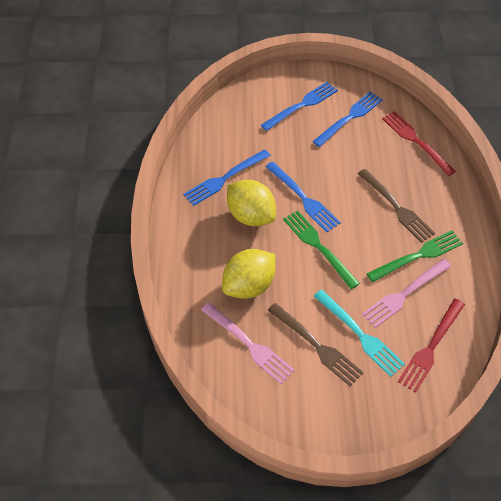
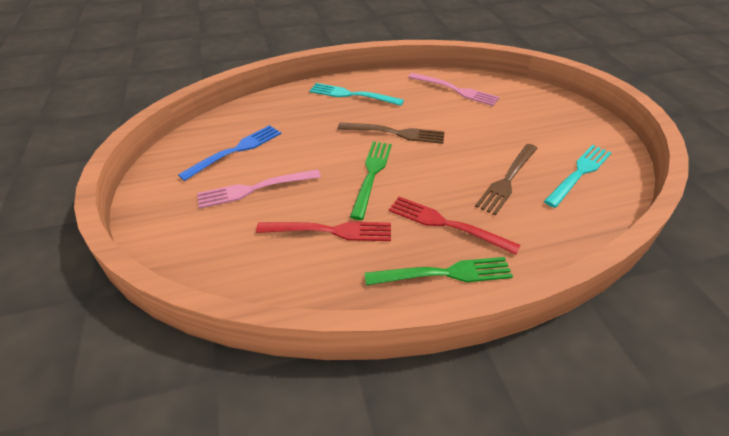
blue fork: [183,150,271,206] [261,82,338,131] [265,162,341,232] [313,92,383,147] = 4 -> [178,125,281,181] = 1
turquoise fork: [314,290,405,377] = 1 -> [309,83,404,106] [544,145,612,208] = 2
yellow lemon: [222,249,275,299] [227,180,276,226] = 2 -> none = 0

